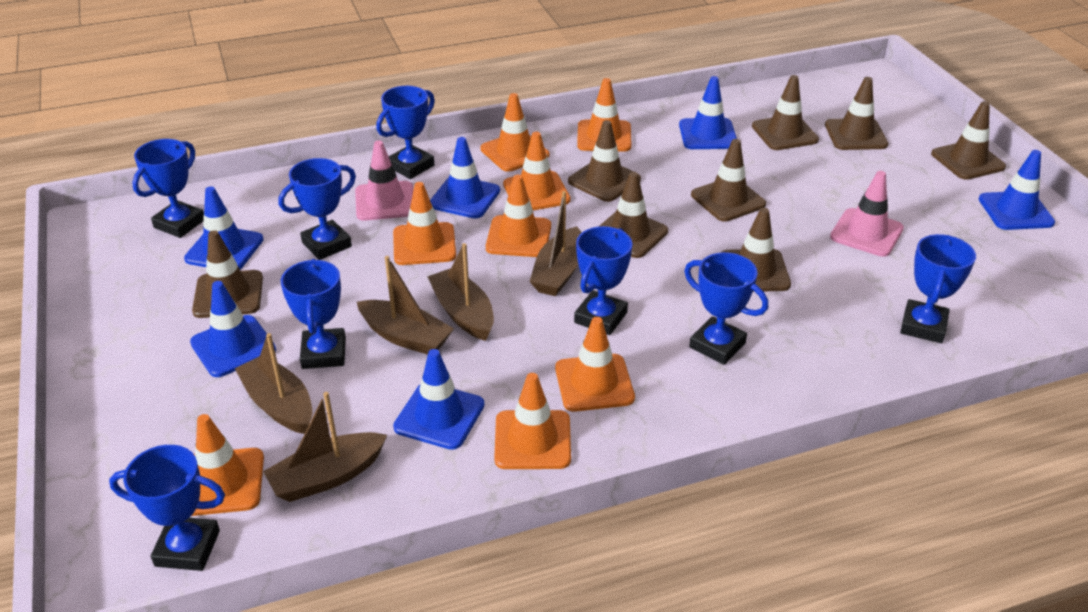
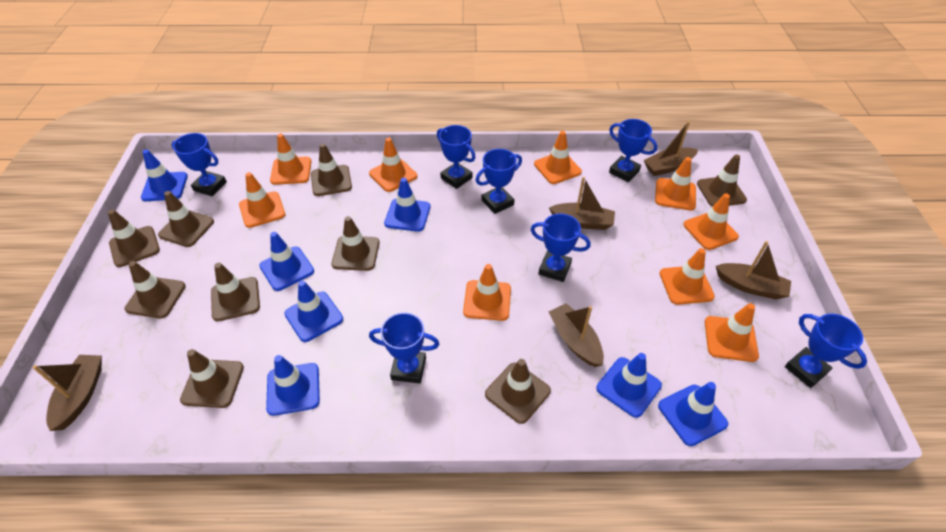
blue traffic cone: [184,186,264,269] [190,281,276,377] [393,349,484,450] [430,137,500,218] [679,76,737,149] [979,150,1055,230] = 6 -> [141,149,188,201] [259,232,314,291] [266,355,320,416] [284,280,343,342] [384,178,431,232] [596,353,662,418] [658,382,728,446] = 7
blue trophy: [109,445,225,571] [132,139,204,238] [279,158,356,260] [281,259,346,369] [376,86,435,179] [574,226,632,335] [684,252,768,365] [900,234,976,343] = 8 -> [171,133,227,197] [369,313,439,384] [437,125,476,189] [475,149,522,214] [530,214,591,282] [609,119,657,182] [785,314,867,388] = 7
brown traffic cone: [192,230,263,318] [568,120,641,202] [598,172,668,258] [691,139,766,222] [721,208,791,292] [752,75,819,150] [825,77,888,150] [931,101,1006,180] = 8 -> [108,209,160,267] [125,261,186,319] [158,191,214,247] [180,349,244,408] [211,263,260,321] [311,143,352,196] [331,216,380,271] [485,359,551,424] [697,154,747,206] = 9
orange traffic cone: [191,414,264,516] [393,182,456,265] [480,93,549,172] [486,175,551,257] [494,373,571,469] [503,132,571,210] [555,317,635,412] [577,78,632,152] = 8 -> [239,172,285,228] [270,134,312,185] [369,138,417,192] [463,264,511,321] [534,131,582,184] [655,157,696,210] [660,248,715,305] [683,193,739,250] [705,303,759,362] = 9
pink traffic cone: [355,140,413,221] [830,171,904,257] = 2 -> none = 0

